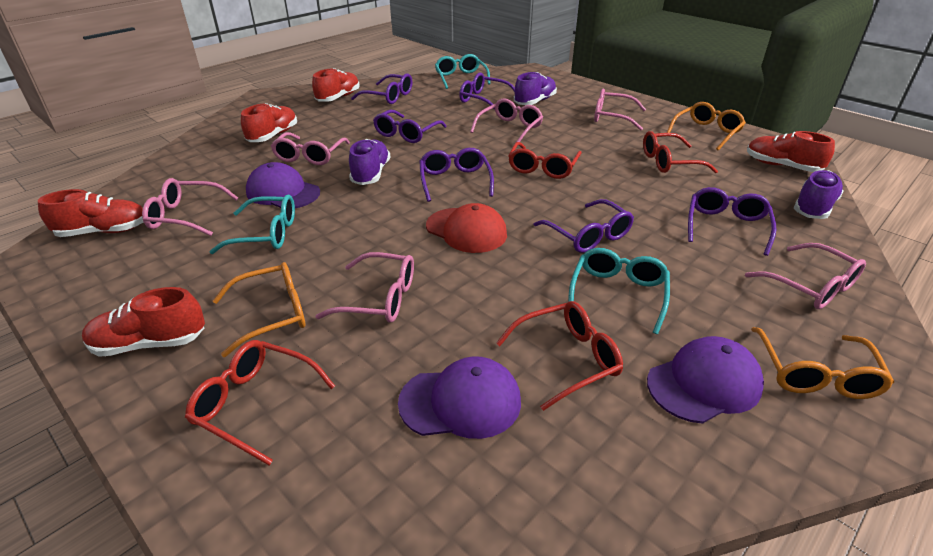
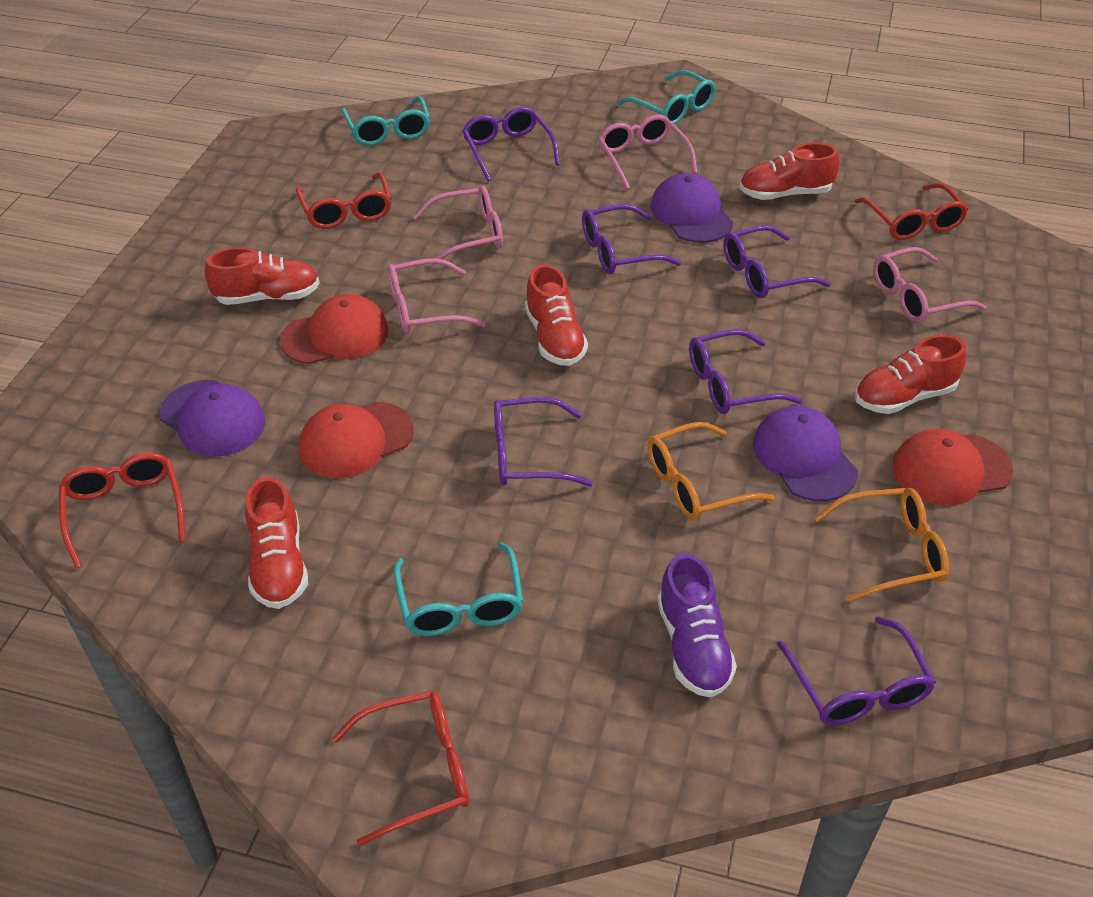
orange glasses: [213,262,306,357] [667,102,746,150] [751,327,894,399] = 3 -> [648,422,775,520] [815,487,949,602] = 2
pink glasses: [142,178,238,236] [271,132,350,165] [315,252,414,323] [470,98,543,142] [594,88,646,131] [745,243,866,309] = 6 -> [388,258,485,334] [413,185,503,266] [598,114,698,190] [873,247,987,323] = 4
purple shoe: [349,139,390,185] [514,72,557,105] [794,170,844,219] = 3 -> [657,553,737,697] = 1
red cap: [426,203,507,253] = 1 -> [280,294,389,364] [299,402,414,479] [892,429,1013,506] = 3

